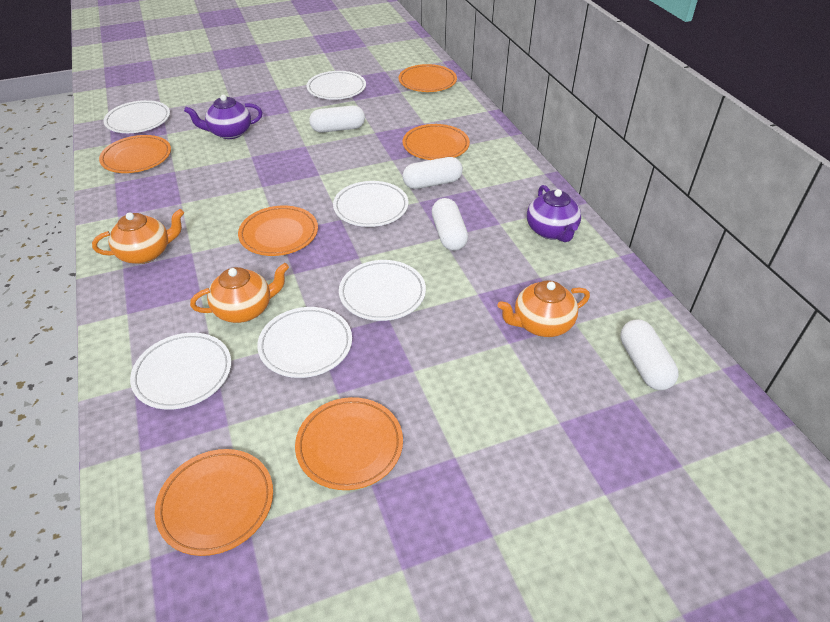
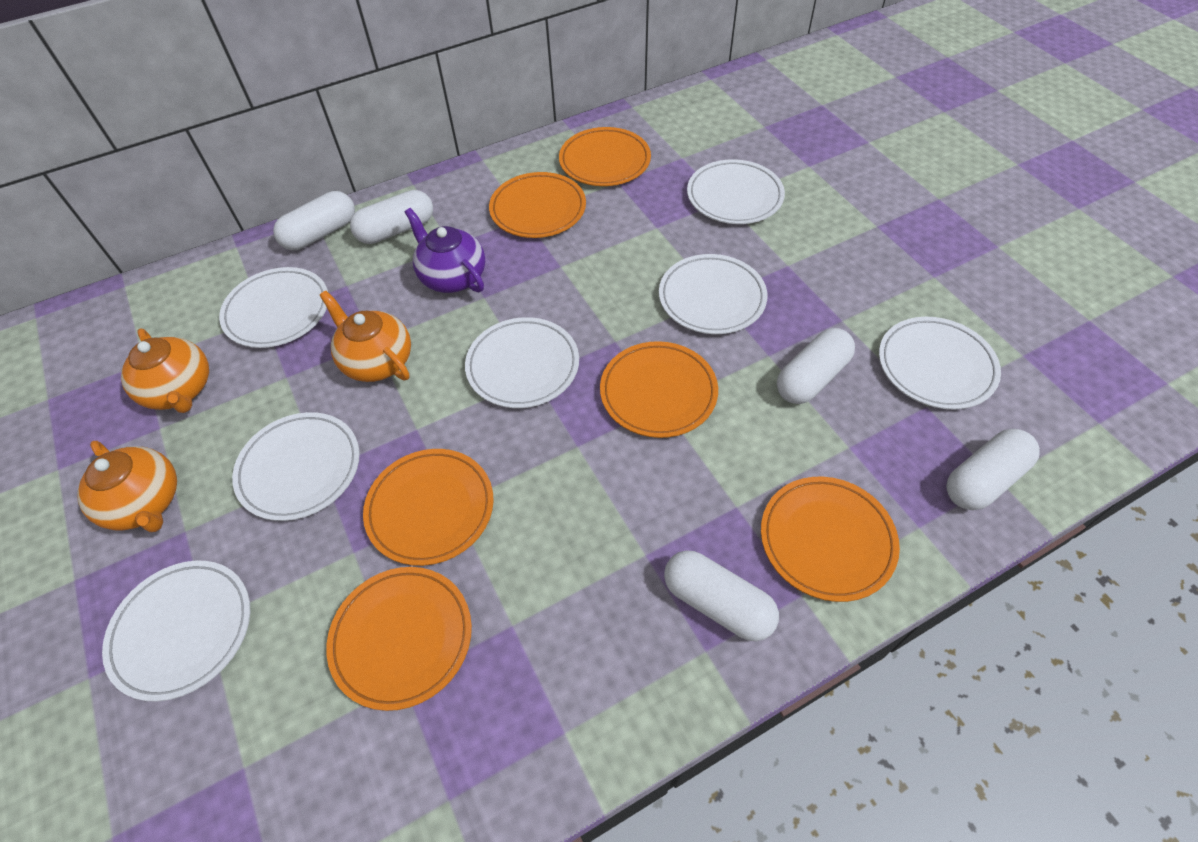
purple teapot: [184,95,262,139] [527,185,581,242] = 2 -> [405,208,485,293] = 1
white capsule: [309,106,365,133] [403,157,463,189] [432,198,468,251] [620,320,679,390] = 4 -> [273,191,355,250] [350,190,433,244] [664,550,779,641] [777,328,855,404] [946,429,1040,510] = 5
white plate: [103,100,170,133] [130,333,231,410] [257,307,352,378] [306,71,366,100] [333,181,409,227] [339,260,426,321] = 6 -> [102,561,250,701] [219,267,328,348] [232,412,360,521] [465,317,579,408] [659,254,768,334] [687,159,785,224] [879,317,1001,410] = 7

